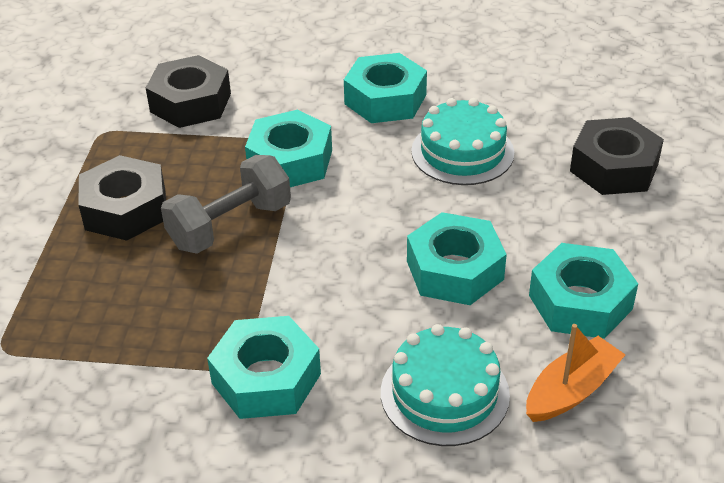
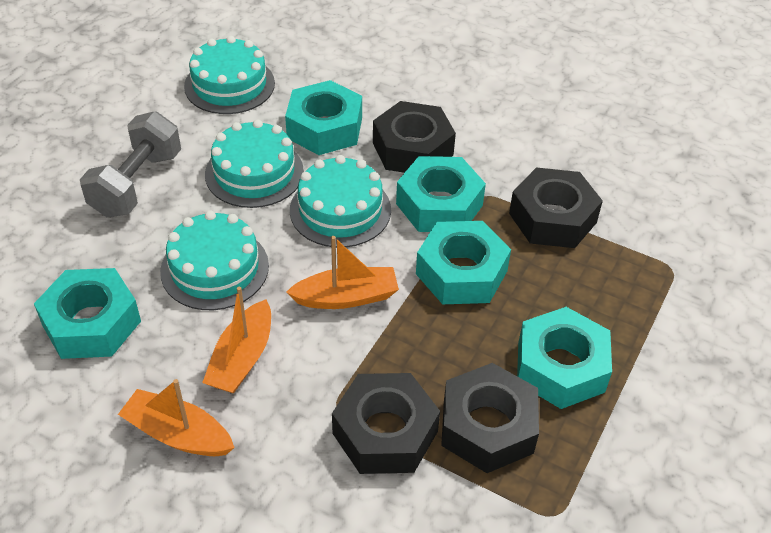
black nut: [78,155,166,241] [146,55,231,128] [570,117,664,195] = 3 -> [332,373,440,474] [373,101,456,173] [441,363,539,473] [509,168,603,248] = 4
orange boat: [526,324,626,422] = 1 -> [118,379,235,456] [202,287,271,394] [286,236,399,309] = 3
turquoise cake: [381,324,510,446] [411,98,514,185] = 2 -> [160,210,269,310] [184,36,275,114] [205,119,304,208] [290,155,391,248] = 4

